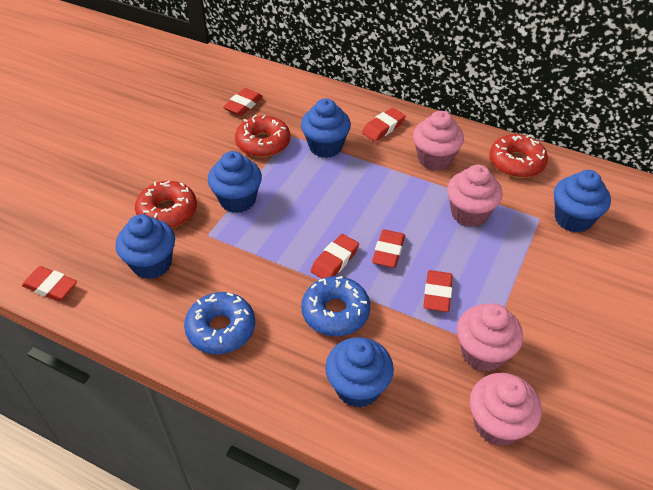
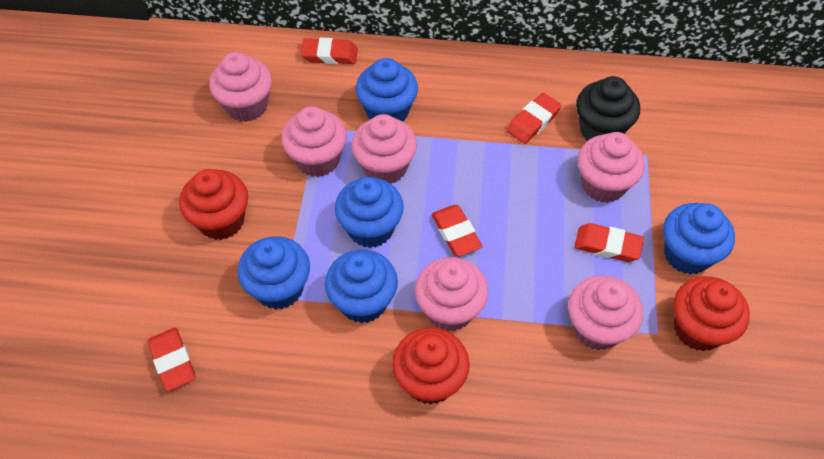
black cupcake: none = 0 -> [576,76,640,141] = 1
blue donut: [184,292,255,354] [301,276,370,336] = 2 -> none = 0
pink cupcake: [413,111,464,171] [447,165,502,227] [457,304,523,372] [470,373,542,446] = 4 -> [209,52,272,122] [281,106,347,177] [351,114,417,183] [415,257,488,331] [568,275,643,350] [578,132,645,203] = 6
red cupcake: none = 0 -> [179,169,248,240] [392,327,470,405] [673,276,750,351] = 3
red donut: [135,181,197,228] [235,115,290,157] [489,134,548,178] = 3 -> none = 0
red eraser: [22,266,77,301] [223,88,263,116] [311,234,359,279] [362,108,406,141] [372,229,405,268] [424,270,453,312] = 6 -> [148,328,195,391] [301,38,358,64] [432,205,483,257] [507,93,562,144] [574,223,644,262] = 5

